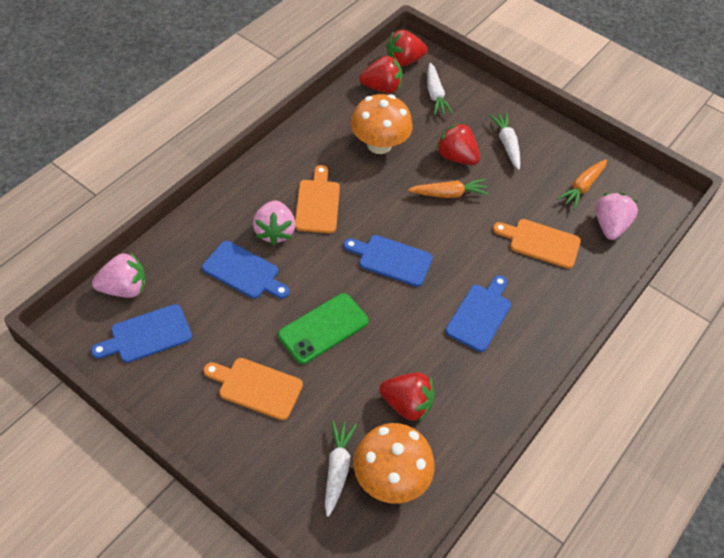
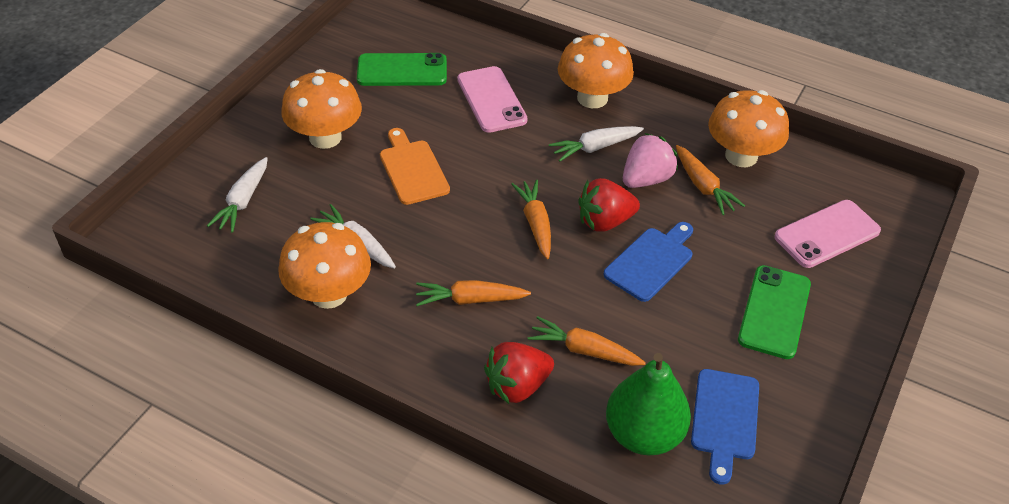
blue cutting board: [91,304,192,363] [202,241,289,299] [343,235,433,287] [445,275,511,352] = 4 -> [603,222,693,302] [691,369,759,485] = 2
green pear: none = 0 -> [606,353,691,455] = 1
green phone: [278,293,369,364] = 1 -> [357,53,447,86] [738,265,811,359] = 2
orange carrot: [408,179,489,198] [557,159,607,210] = 2 -> [416,280,531,306] [511,180,551,259] [528,316,646,366] [676,145,745,215] = 4
orange cutting board: [204,358,303,420] [295,165,340,233] [493,219,581,269] = 3 -> [380,128,450,205] = 1
orange mushroom: [351,94,413,154] [353,423,435,504] = 2 -> [278,222,371,309] [281,69,362,149] [558,33,634,108] [708,90,789,167] = 4
pink phone: none = 0 -> [457,66,528,133] [774,200,881,268] = 2
pink strawberry: [92,252,146,298] [253,200,296,245] [596,193,638,240] = 3 -> [623,133,678,188] = 1
red strawberry: [359,56,402,93] [379,373,435,422] [387,30,428,67] [436,122,480,165] = 4 -> [484,342,554,404] [578,178,640,232] = 2

